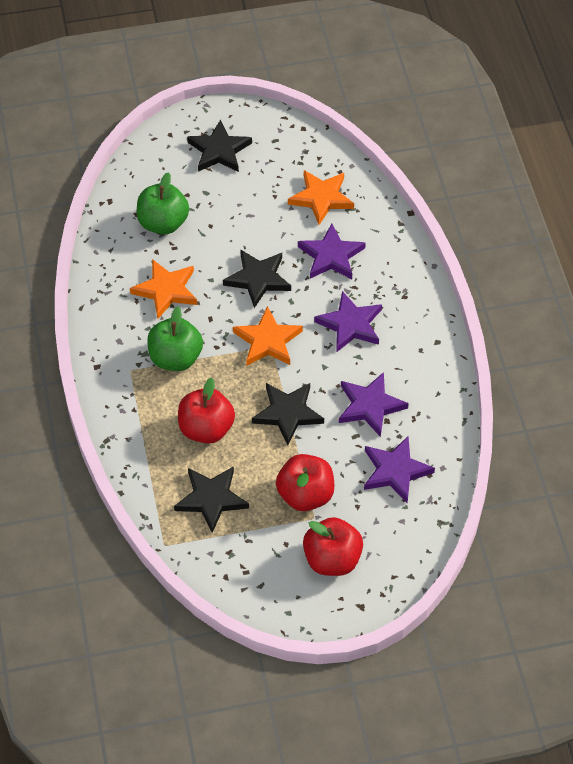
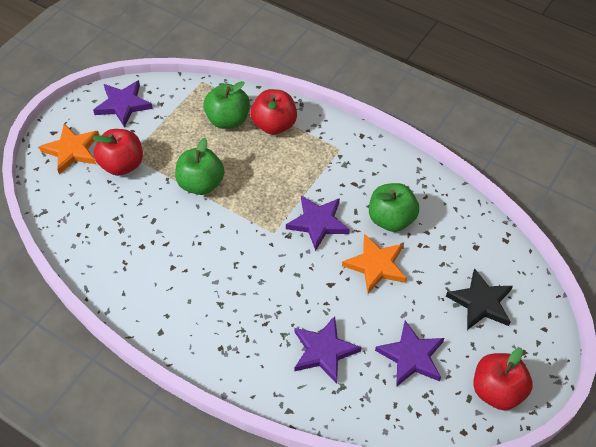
black star: [174,466,249,533] [187,120,252,172] [223,249,291,308] [252,383,324,445] = 4 -> [446,268,513,330] = 1
green apple: [137,172,189,235] [147,307,203,371] = 2 -> [175,138,224,195] [203,81,250,129] [369,183,419,232] = 3
orange star: [130,259,197,318] [233,306,303,366] [288,170,354,225] = 3 -> [39,124,99,174] [342,234,407,294] = 2

